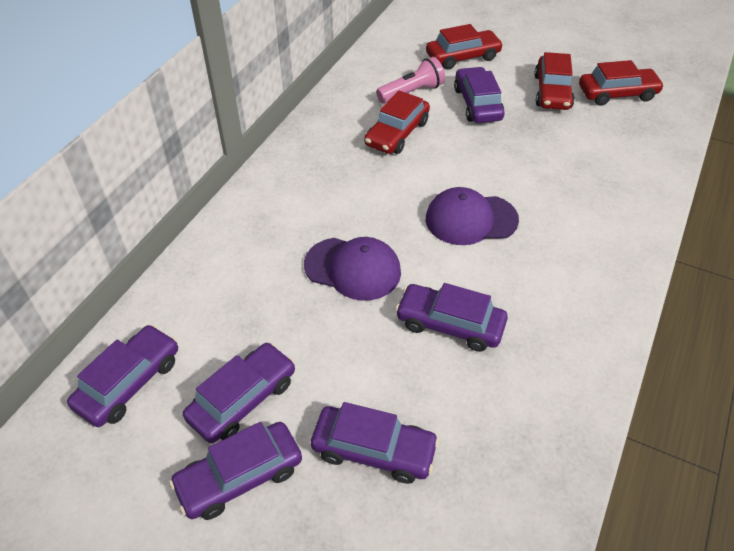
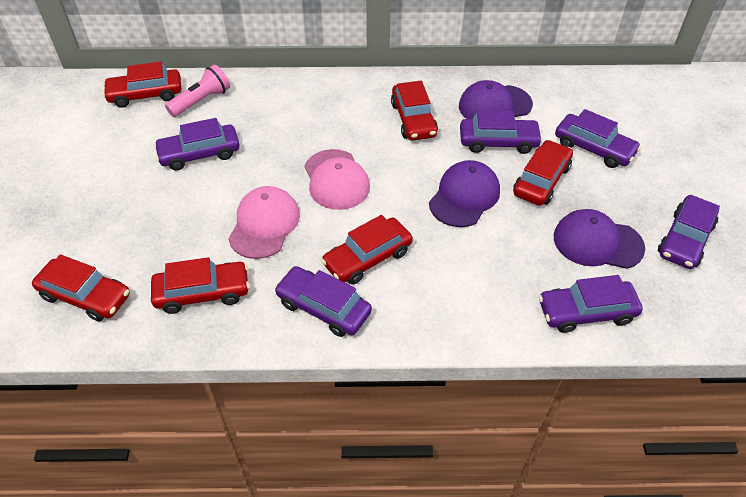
pink cap: none = 0 -> [228,186,300,259] [305,149,370,210] = 2
purple cap: [304,237,401,301] [426,187,519,245] = 2 -> [429,160,500,227] [459,80,533,119] [554,209,645,269] = 3
red car: [364,90,430,154] [426,24,503,70] [534,52,575,110] [579,60,664,106] = 4 -> [32,254,130,322] [103,62,181,108] [151,257,249,314] [321,215,413,285] [391,81,438,141] [513,140,573,206] = 6

